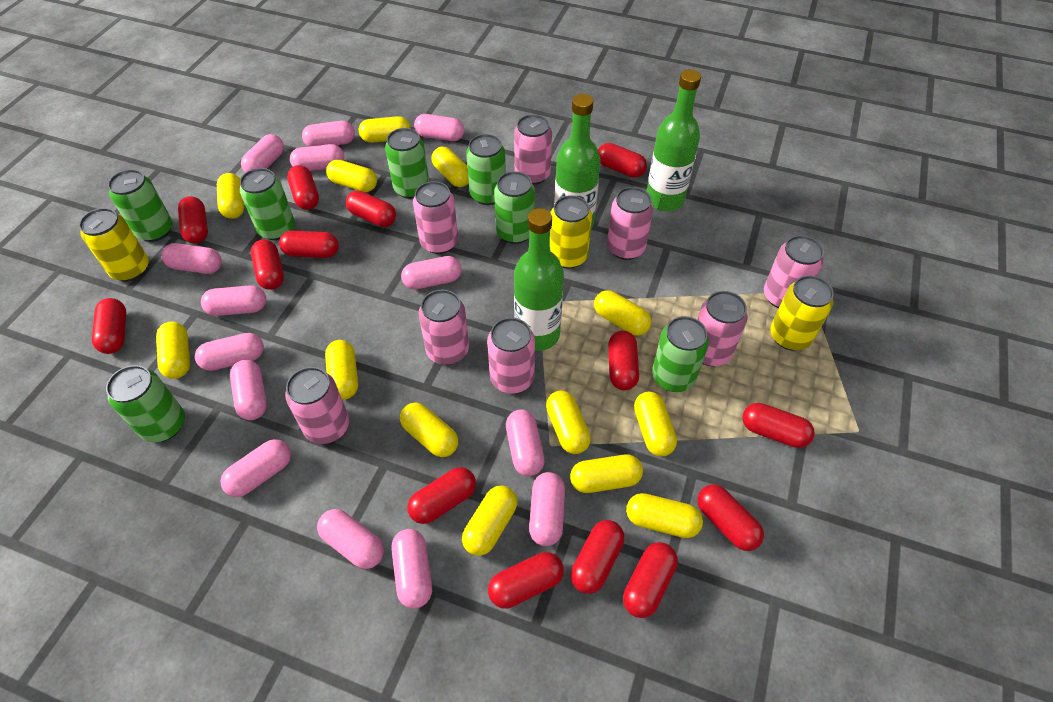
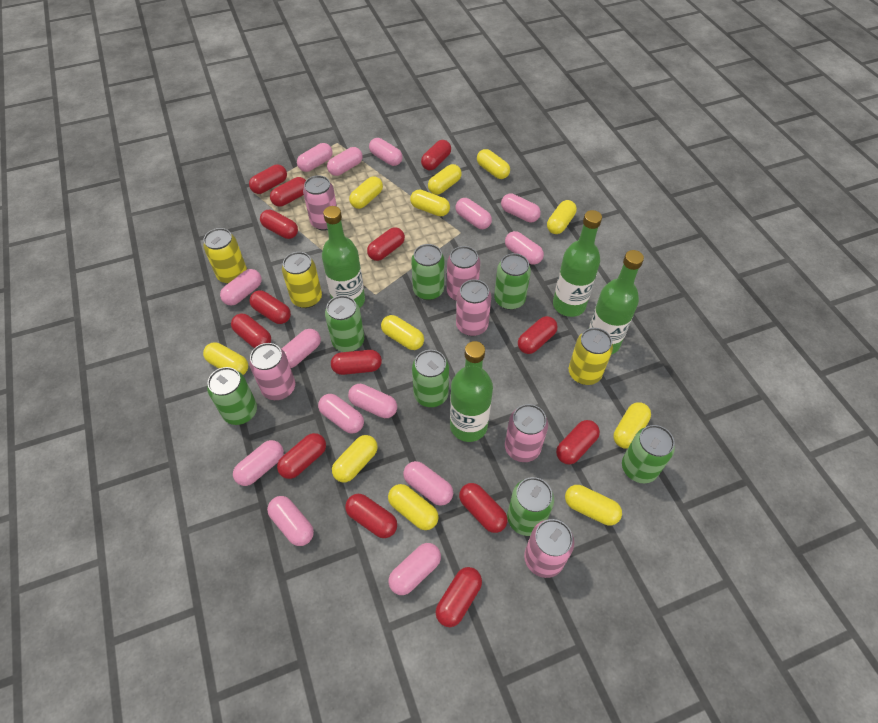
green bottle: [514,208,564,351] [554,94,600,229] [647,69,701,211] = 3 -> [322,206,365,308] [450,341,493,442] [553,210,602,317] [589,250,644,355] = 4
pink can: [285,367,349,444] [413,181,458,254] [419,290,469,365] [487,318,535,394] [514,114,552,185] [607,187,654,260] [697,291,748,366] [764,235,824,308] = 8 -> [249,343,295,400] [303,175,337,231] [447,246,480,301] [456,279,491,336] [505,404,548,462] [524,519,574,578] = 6
yellow capsule: [156,322,190,379] [217,173,244,219] [325,340,358,400] [326,159,377,192] [359,116,411,143] [400,403,458,457] [431,147,469,187] [462,485,517,556] [546,390,591,454] [570,455,643,493] [594,290,651,335] [626,493,703,538] [634,391,677,456] = 13 -> [203,342,248,375] [332,435,378,482] [349,176,383,209] [381,315,424,350] [388,484,439,530] [410,189,450,216] [428,164,462,195] [477,149,510,179] [547,200,577,234] [565,485,622,525] [614,402,651,449] = 11

